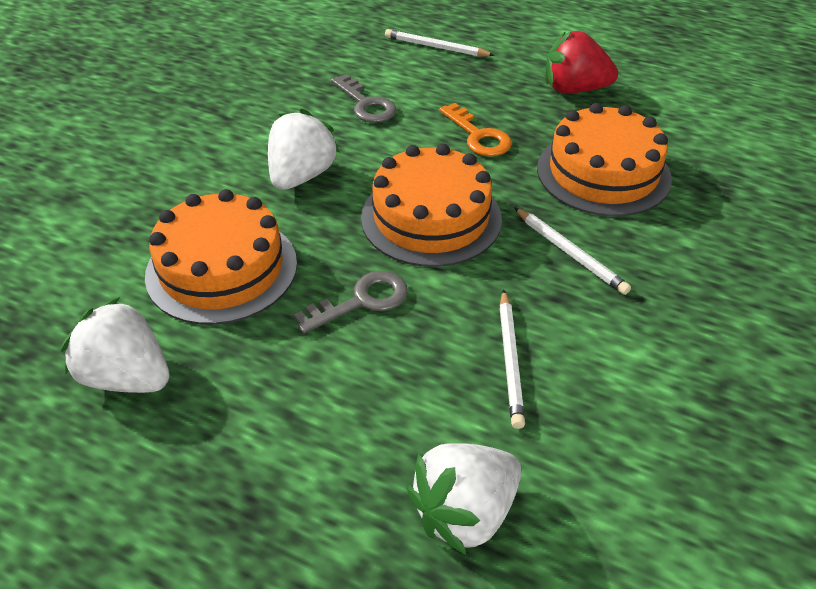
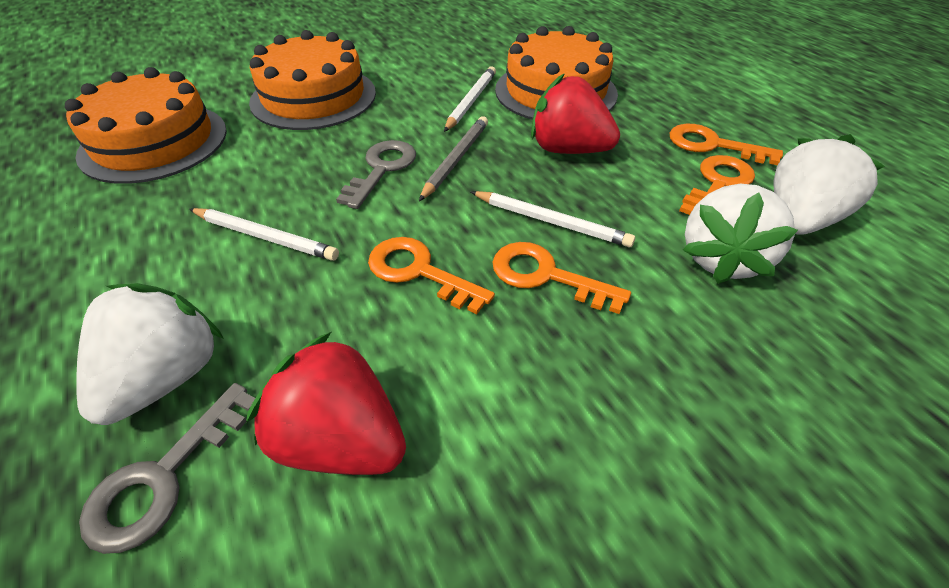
grey pencil: none = 0 -> [419,116,488,201] = 1
orange key: [439,103,512,157] = 1 -> [368,237,495,314] [492,242,631,314] [670,124,783,165] [679,155,755,215] = 4
red strawberry: [545,31,618,94] = 1 -> [246,332,406,475] [531,73,620,154] = 2

